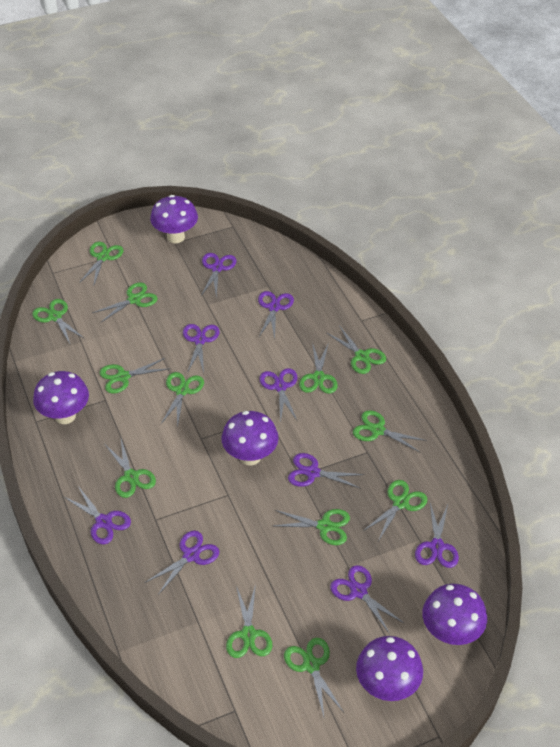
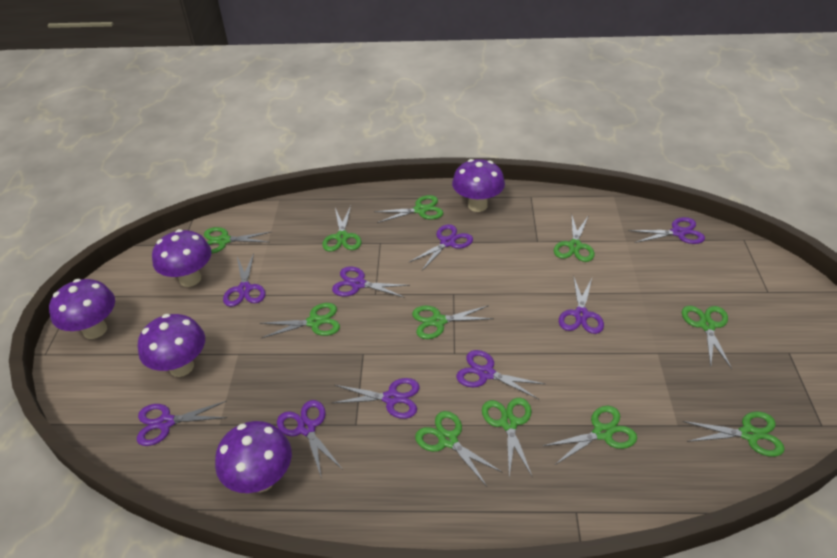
green scissors: [32,299,85,344] [79,242,123,287] [92,282,158,323] [99,358,168,394] [105,439,156,498] [161,372,204,428] [226,584,272,658] [274,509,350,545] [284,638,343,717] [299,342,338,394] [327,326,386,374] [353,410,427,453] [363,480,427,541] = 13 -> [204,227,272,254] [260,303,340,338] [322,206,361,252] [374,195,443,223] [412,305,494,339] [415,411,503,486] [482,398,532,477] [543,406,637,465] [554,215,595,262] [682,306,732,369] [682,412,785,457] = 11

